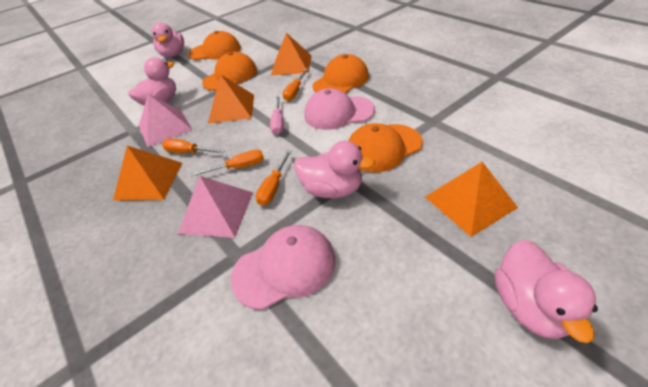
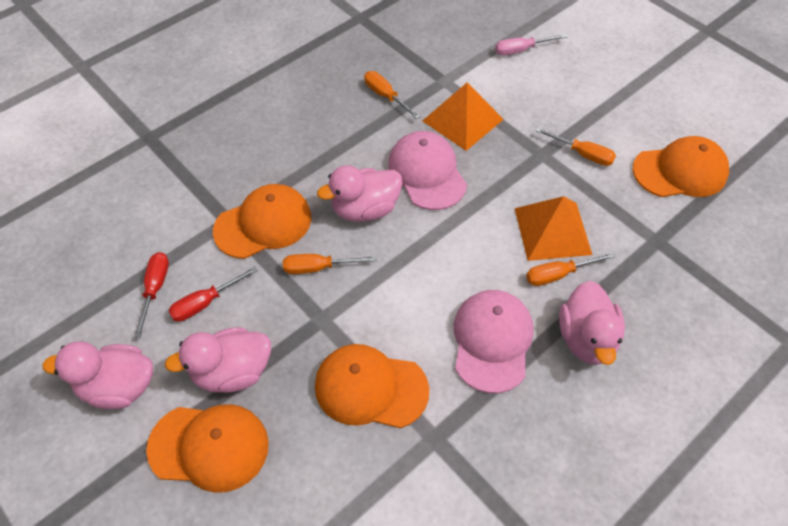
orange pyramid: [113,146,182,201] [208,75,254,124] [271,33,312,75] [425,162,518,237] = 4 -> [422,83,504,151] [515,196,592,261] = 2
pink pyramid: [139,94,193,147] [178,176,253,238] = 2 -> none = 0
red screwdriver: none = 0 -> [134,252,169,338] [168,267,258,322] = 2

